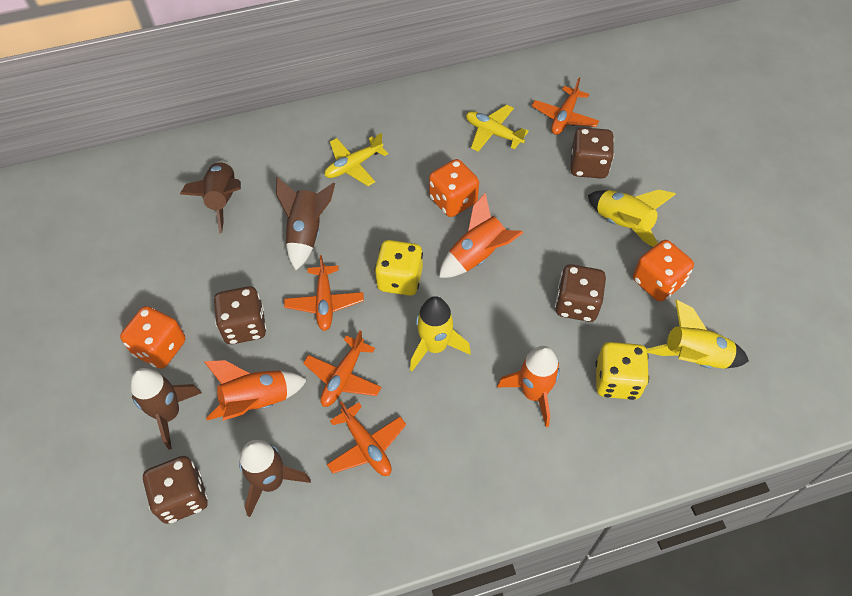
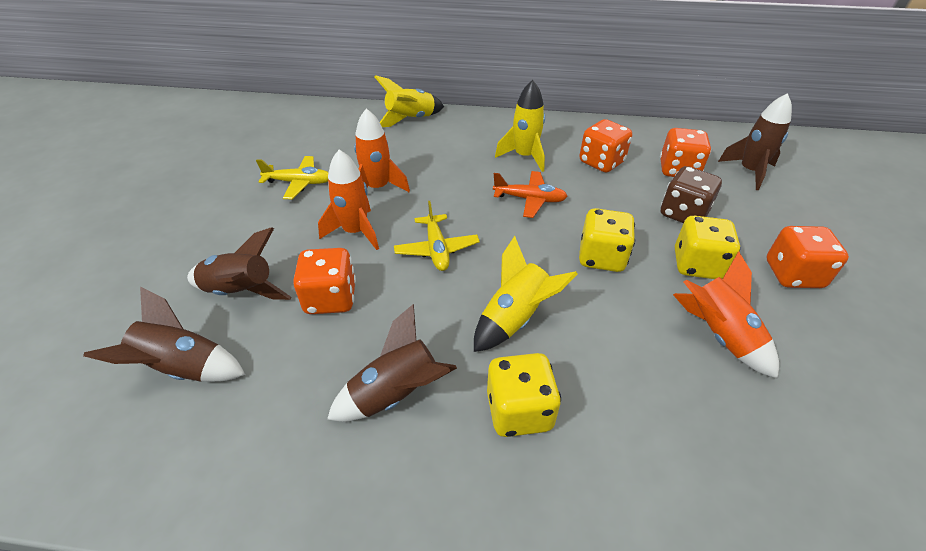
brown dice: [143,456,208,524] [214,286,267,344] [555,264,606,322] [570,127,614,179] = 4 -> [661,166,722,223] = 1
orange dice: [120,306,185,369] [429,159,479,217] [633,240,694,302] = 3 -> [293,248,356,314] [579,119,632,172] [660,128,711,177] [766,226,849,288] = 4
orange plane: [284,255,364,331] [303,331,382,407] [327,401,406,476] [532,78,599,135] = 4 -> [493,171,568,218] = 1
yellow dice: [375,240,423,296] [595,342,649,400] = 2 -> [487,353,561,437] [579,208,635,272] [675,216,740,279] = 3

